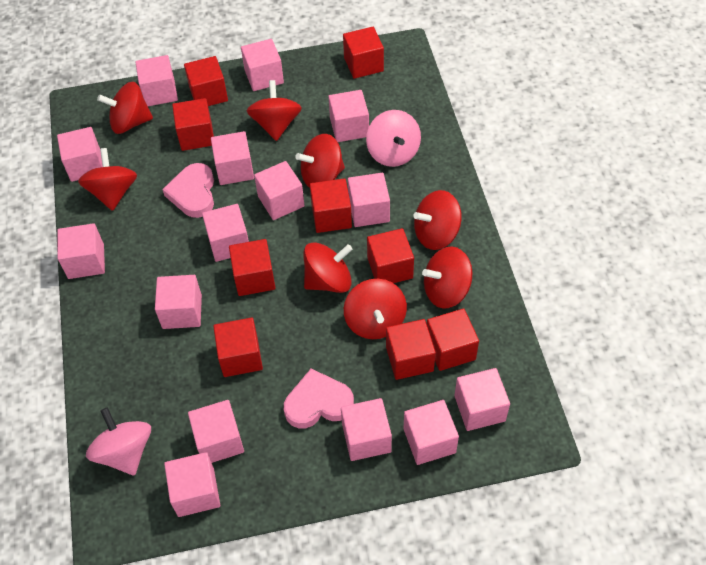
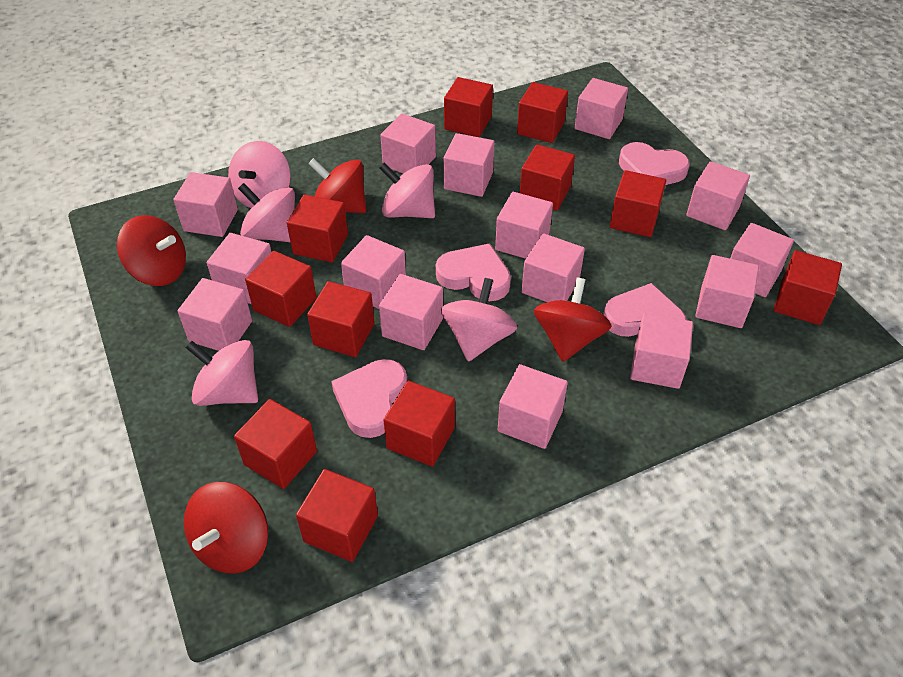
pink heart: [162,163,214,218] [284,369,354,428] = 2 -> [331,359,407,438] [436,243,511,301] [603,283,687,337] [619,142,690,185] = 4
pink spinning top: [86,407,151,476] [366,110,421,167] = 2 -> [185,340,258,406] [228,141,291,208] [238,183,295,242] [379,163,435,218] [441,278,517,362] = 5
red cube: [172,98,214,151] [184,56,228,106] [213,317,263,377] [229,239,275,296] [310,178,352,233] [343,27,384,79] [367,228,414,283] [386,319,436,380] [427,308,479,371] = 9 -> [234,399,317,489] [245,251,316,327] [287,194,348,262] [296,469,378,562] [307,281,375,357] [384,381,455,467] [444,77,493,137] [517,82,568,143] [520,144,575,211] [610,170,666,237] [774,250,842,325] = 11
red spinning top: [78,148,137,211] [97,82,153,134] [247,80,302,141] [295,134,345,188] [303,242,352,293] [344,279,407,339] [413,190,462,250] [422,246,472,309] = 8 -> [117,215,186,286] [184,482,268,574] [308,158,366,213] [534,277,612,362] = 4

